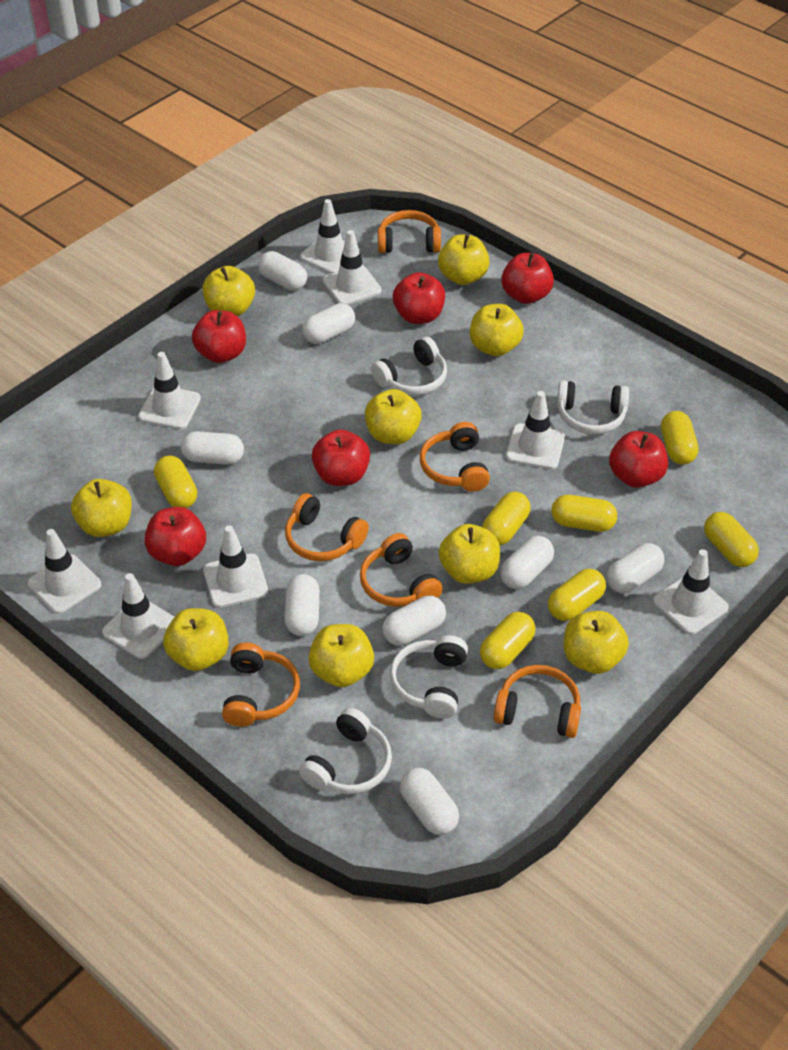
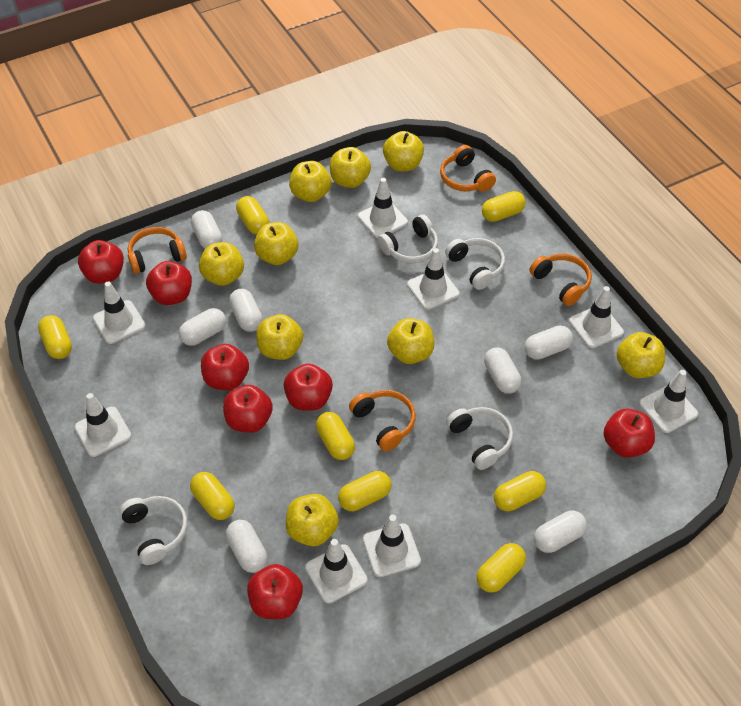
orange headphones: [222,643,300,727] [285,493,369,561] [360,533,443,607] [378,210,441,253] [420,422,490,492] [494,665,581,738] = 6 -> [128,227,187,274] [349,390,416,451] [440,145,496,192] [530,253,592,306] = 4
red apple: [145,507,206,566] [192,310,246,363] [312,429,370,486] [393,272,445,324] [501,253,554,304] [609,431,668,488] = 6 -> [78,240,124,284] [146,261,192,305] [201,344,249,390] [223,385,273,433] [247,564,303,619] [284,363,333,411] [604,409,655,458] = 7
white capsule: [181,431,244,465] [258,251,307,291] [284,574,320,636] [302,303,355,344] [382,596,446,646] [400,768,459,835] [500,536,554,589] [607,543,664,593] = 8 -> [179,308,226,346] [191,210,222,249] [226,520,268,573] [229,289,263,332] [484,347,521,394] [524,325,573,360] [534,511,587,553] = 7
yellow capsule: [154,456,197,508] [480,612,536,669] [482,492,530,545] [548,569,606,621] [552,495,617,532] [661,411,698,465] [704,512,759,567] = 7 -> [38,315,72,359] [190,472,235,520] [236,196,269,235] [316,412,355,460] [338,471,391,511] [476,543,526,593] [482,191,526,222] [494,471,546,511] = 8

